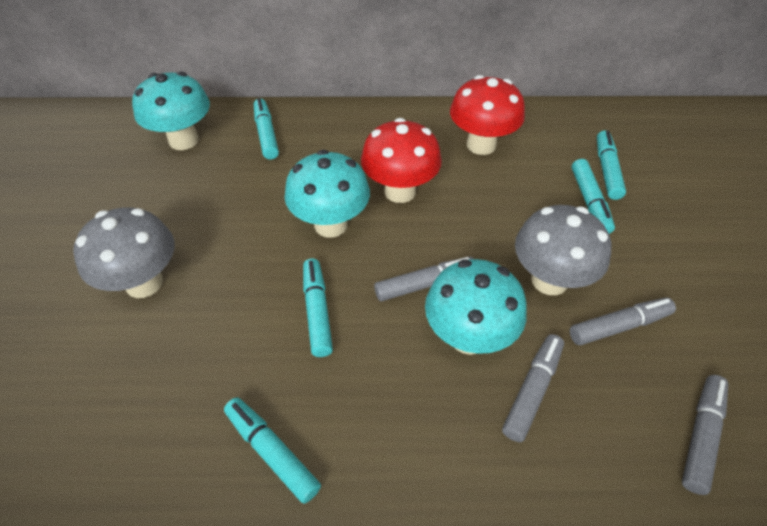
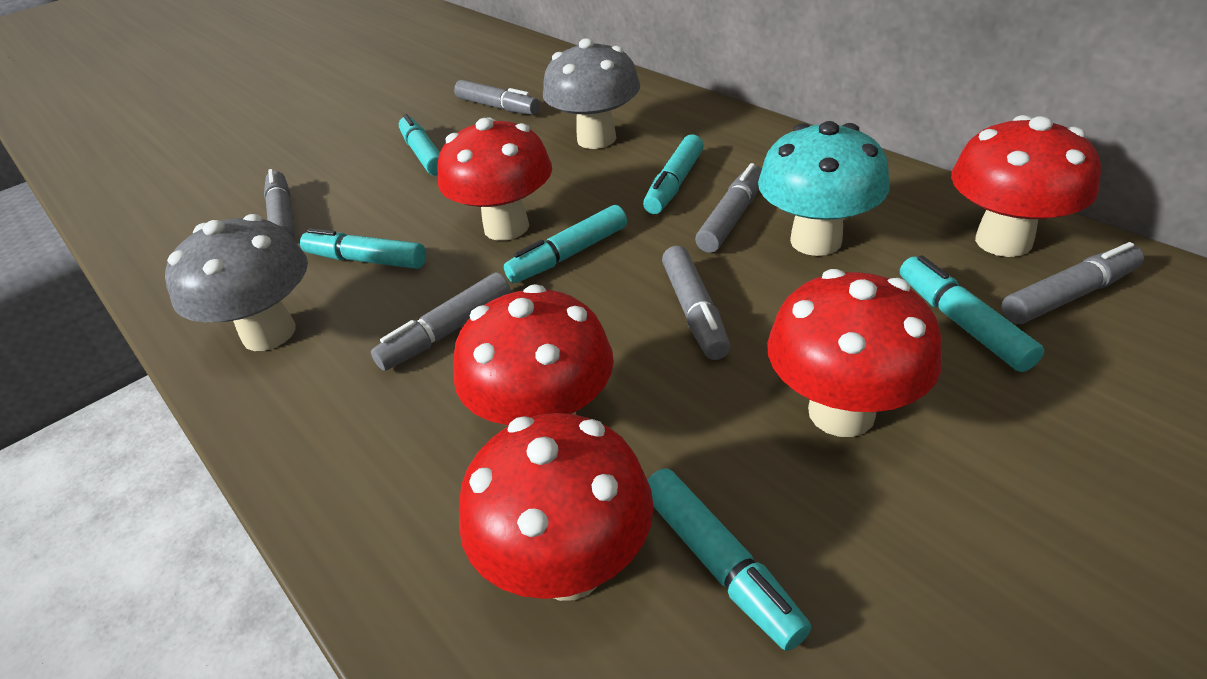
grey marker: [374,257,474,301] [502,334,564,442] [570,298,676,345] [682,375,728,495] = 4 -> [264,169,295,239] [371,272,511,371] [454,80,540,115] [662,246,730,360] [695,163,762,253] [1002,242,1144,324] = 6
red mushroom: [361,118,442,203] [450,75,525,155] = 2 -> [437,117,552,241] [453,284,614,425] [459,413,654,601] [767,269,942,437] [951,115,1101,257] = 5
turquoise marker: [224,397,321,504] [254,98,279,160] [303,259,333,357] [572,159,615,234] [597,130,626,200] = 5 -> [300,228,426,269] [399,114,440,176] [504,205,627,283] [643,134,704,214] [647,468,811,651] [900,255,1044,372] = 6
turquoise mushroom: [132,72,210,150] [284,150,370,238] [425,259,527,355] = 3 -> [758,121,890,256] = 1

